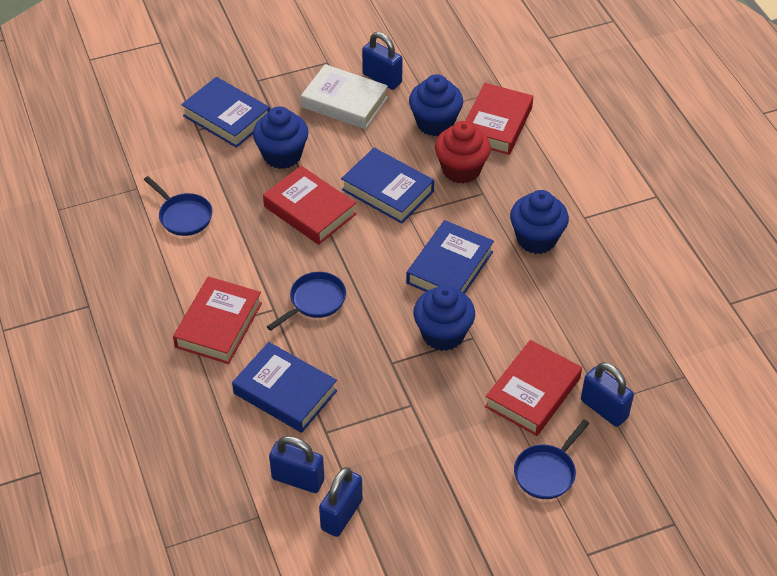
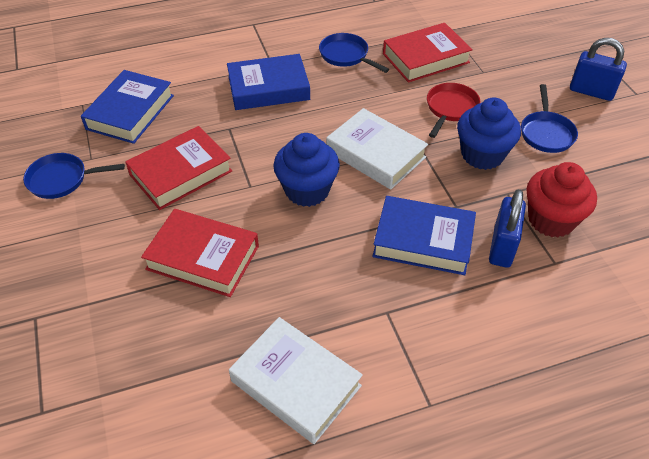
blue book: [181,77,270,148] [232,342,337,433] [341,148,434,224] [406,220,494,294] = 4 -> [81,70,174,144] [227,54,310,110] [372,196,476,275] = 3
blue cupcake: [253,106,309,169] [409,74,463,136] [413,285,475,351] [510,190,569,254] = 4 -> [273,133,340,207] [457,98,521,170] = 2
blue padlock: [269,436,325,493] [319,467,363,537] [362,32,403,90] [581,362,634,427] = 4 -> [489,189,526,268] [570,38,627,101] = 2
red book: [173,276,262,364] [263,166,356,245] [465,83,533,155] [485,340,582,436] = 4 -> [125,126,232,210] [141,209,259,297] [383,23,473,83] = 3
red pan: none = 0 -> [427,83,481,138] = 1
white book: [301,64,388,129] = 1 -> [229,317,363,444] [326,108,428,190] = 2

